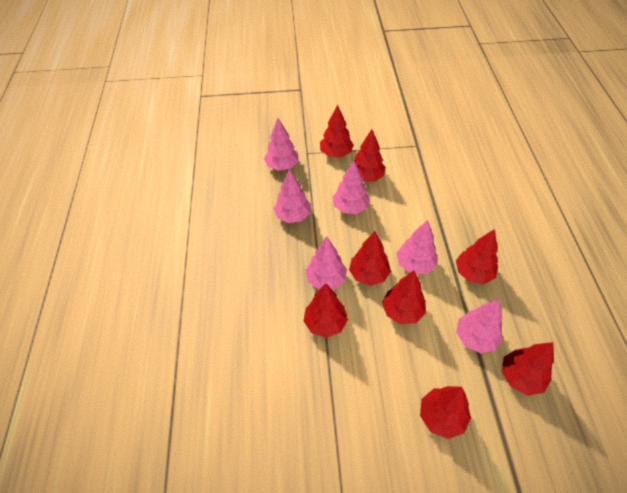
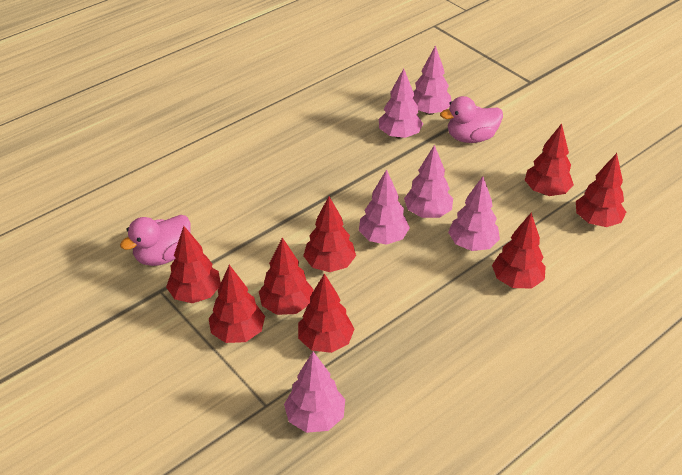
pink duck: none = 0 -> [120,215,191,266] [440,96,503,143] = 2

